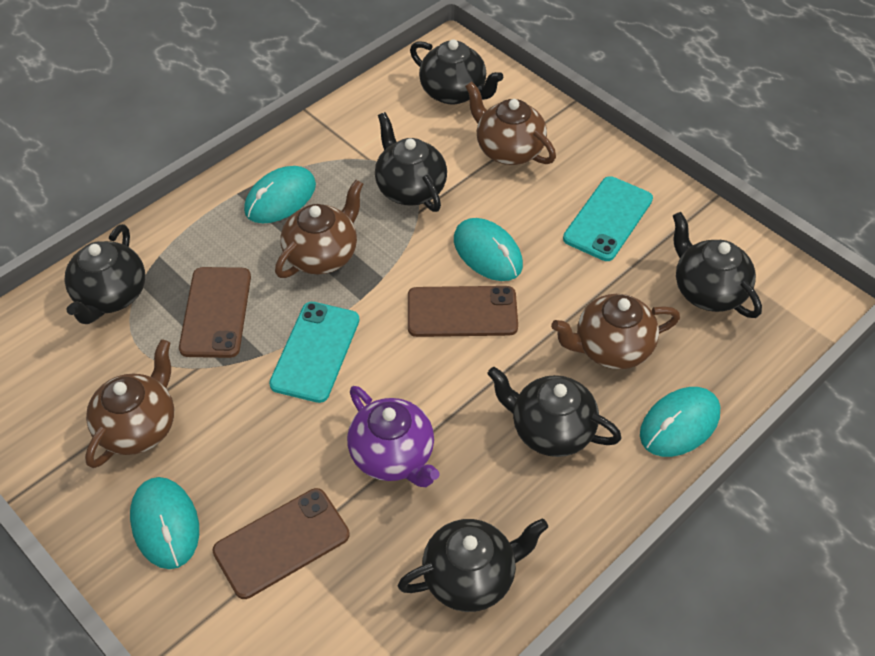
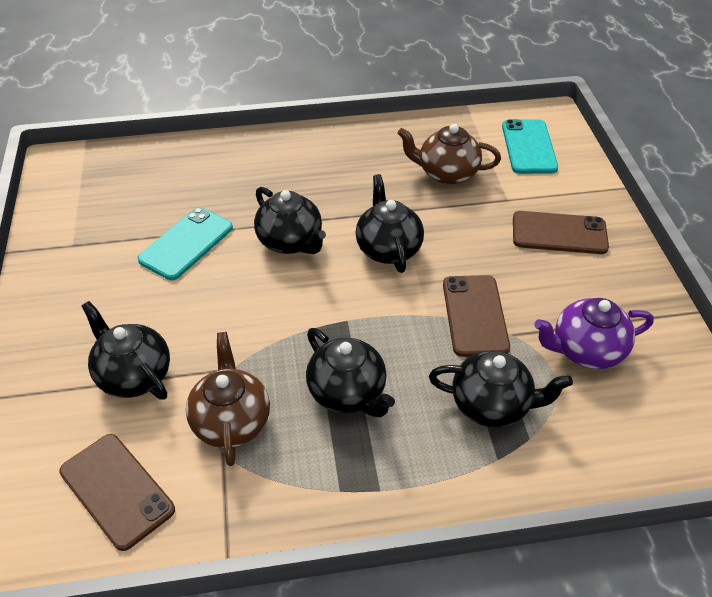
black teapot: [64,224,145,324] [375,112,447,212] [398,518,548,612] [410,39,503,105] [488,367,622,457] [673,212,762,318] = 6 -> [82,301,170,400] [254,187,326,254] [306,328,395,417] [356,174,424,273] [429,350,573,428] = 5
brown teapot: [85,339,174,468] [275,180,363,278] [465,82,556,165] [551,294,680,369] = 4 -> [186,332,270,466] [397,124,501,185] = 2
turquoise mouse: [130,477,199,569] [244,166,316,223] [454,218,523,281] [640,387,720,457] = 4 -> none = 0

